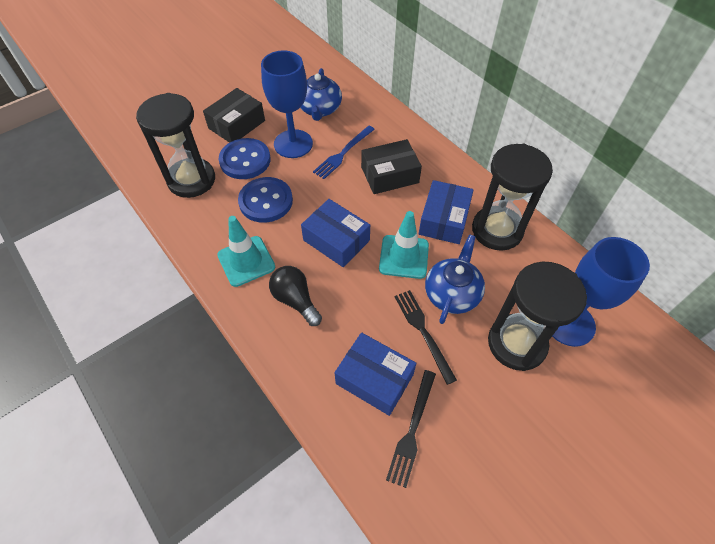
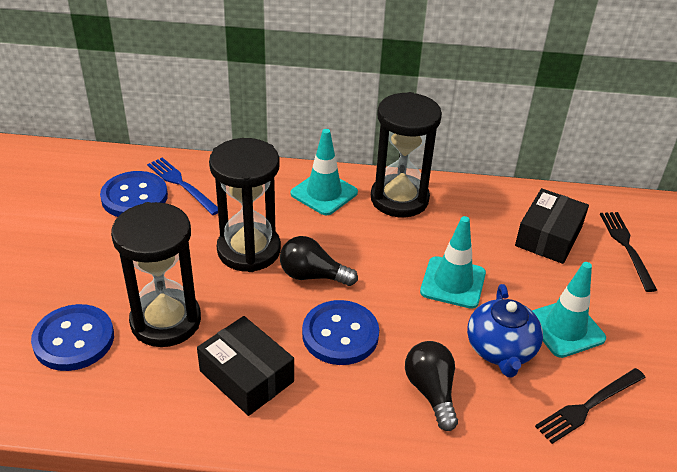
black light bulb: [269,266,322,326] = 1 -> [280,236,358,286] [405,341,458,431] = 2
blue box: [301,199,370,267] [335,333,416,416] [419,180,474,244] = 3 -> none = 0
blue button: [219,138,271,179] [238,177,293,223] = 2 -> [31,304,114,371] [100,171,168,217] [302,300,379,365] = 3
blue goblet: [261,50,313,158] [552,237,650,347] = 2 -> none = 0
blue teapot: [300,68,342,121] [425,234,485,324] = 2 -> [467,284,543,377] = 1
turquoise traffic cone: [217,216,275,287] [379,211,429,279] = 2 -> [290,129,358,216] [420,216,486,309] [532,262,606,358] = 3

